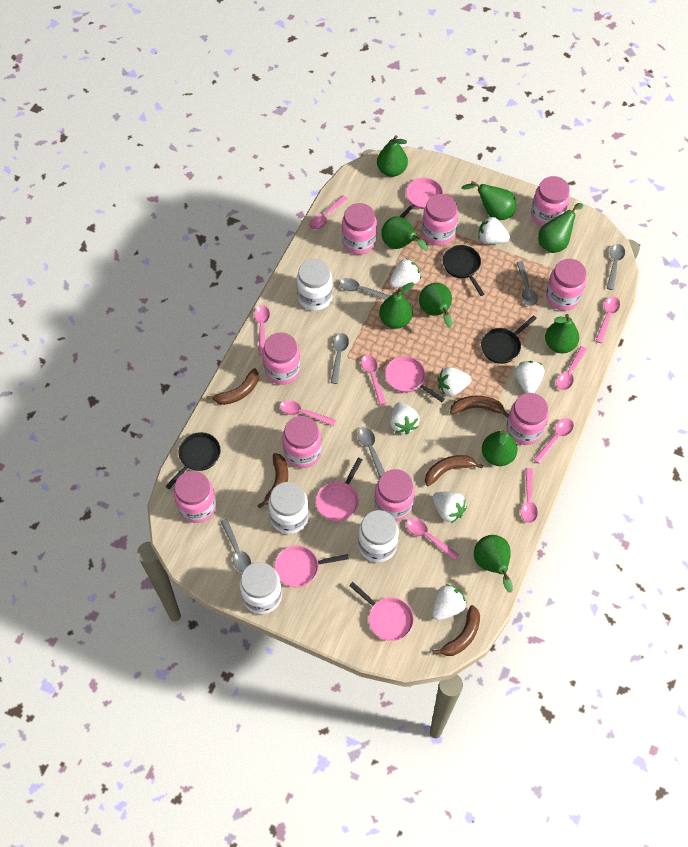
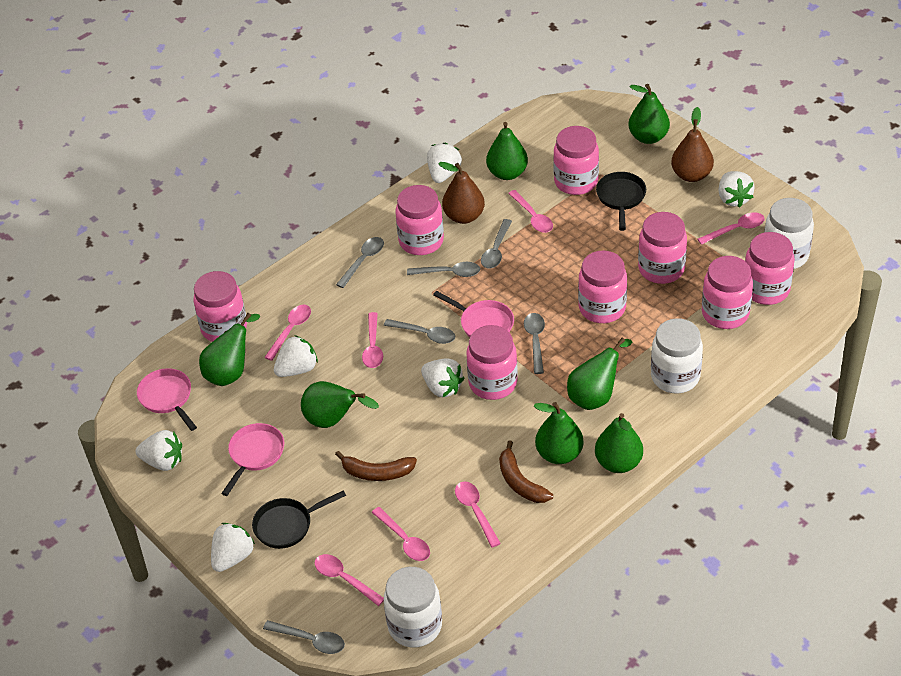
black pan: [166,432,221,489] [443,245,484,296] [481,315,537,364] = 3 -> [252,491,346,549] [596,172,646,231] = 2
brown banana: [206,368,259,405] [257,453,288,508] [425,455,483,486] [433,605,480,656] [450,395,509,418] = 5 -> [335,451,417,481] [499,441,553,503] = 2
brown pear: none = 0 -> [438,162,485,224] [671,107,714,182] = 2
green pear: [377,135,408,177] [379,282,414,329] [381,216,428,251] [419,283,452,328] [461,181,516,220] [474,535,513,593] [482,430,518,466] [538,203,583,253] [545,314,579,353] = 9 -> [199,313,260,386] [301,381,379,428] [486,122,528,180] [534,402,584,464] [567,338,632,410] [595,413,643,473] [628,84,670,144] = 7
pink jar: [174,471,216,523] [262,332,301,385] [283,416,322,468] [342,203,377,255] [374,469,415,521] [422,194,458,246] [506,393,549,445] [531,176,570,226] [546,259,586,311] = 9 -> [193,271,247,342] [395,185,444,255] [466,325,518,400] [553,126,599,195] [578,250,627,323] [638,212,687,284] [702,256,753,329] [745,232,795,305] = 8
pink pan: [274,545,349,587] [316,458,362,522] [349,582,414,641] [385,356,445,402] [399,178,443,218] = 5 -> [137,368,197,431] [221,423,284,496] [433,291,514,337] = 3
pink spoon: [254,305,270,355] [279,400,336,426] [309,195,348,230] [361,355,386,405] [406,518,459,560] [521,468,538,523] [533,418,574,464] [556,346,587,390] [596,296,620,343] = 9 -> [264,305,311,361] [314,554,384,606] [362,312,383,368] [371,507,430,561] [455,481,501,547] [508,190,553,233] [697,212,765,245] = 7
white jar: [239,562,282,614] [268,482,309,534] [297,259,333,311] [358,510,399,562] = 4 -> [384,567,442,647] [651,318,703,393] [764,198,814,269] = 3
white strawberry: [390,258,421,288] [390,402,420,435] [432,584,467,620] [433,492,467,523] [438,367,471,396] [478,217,510,244] [515,361,544,393] = 7 -> [136,430,182,471] [211,523,255,572] [274,335,318,377] [421,358,464,397] [427,143,462,183] [718,171,755,208] = 6

